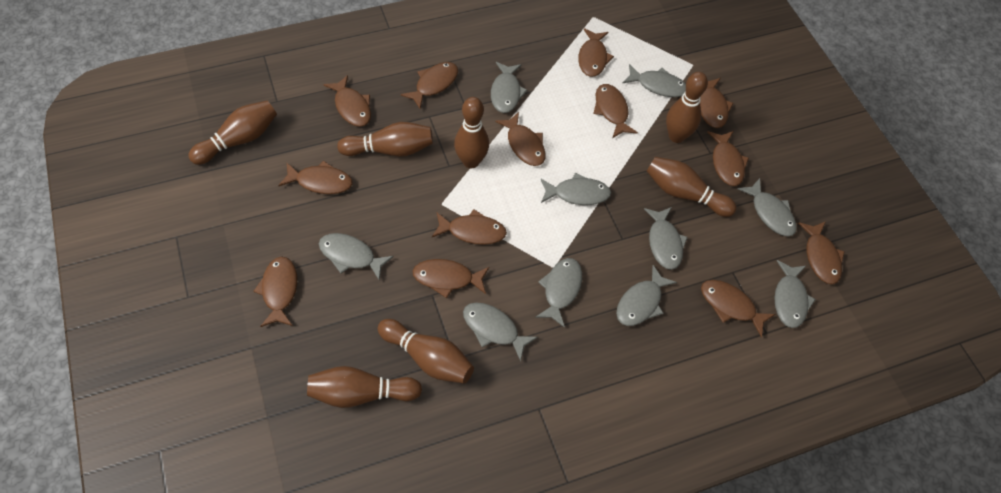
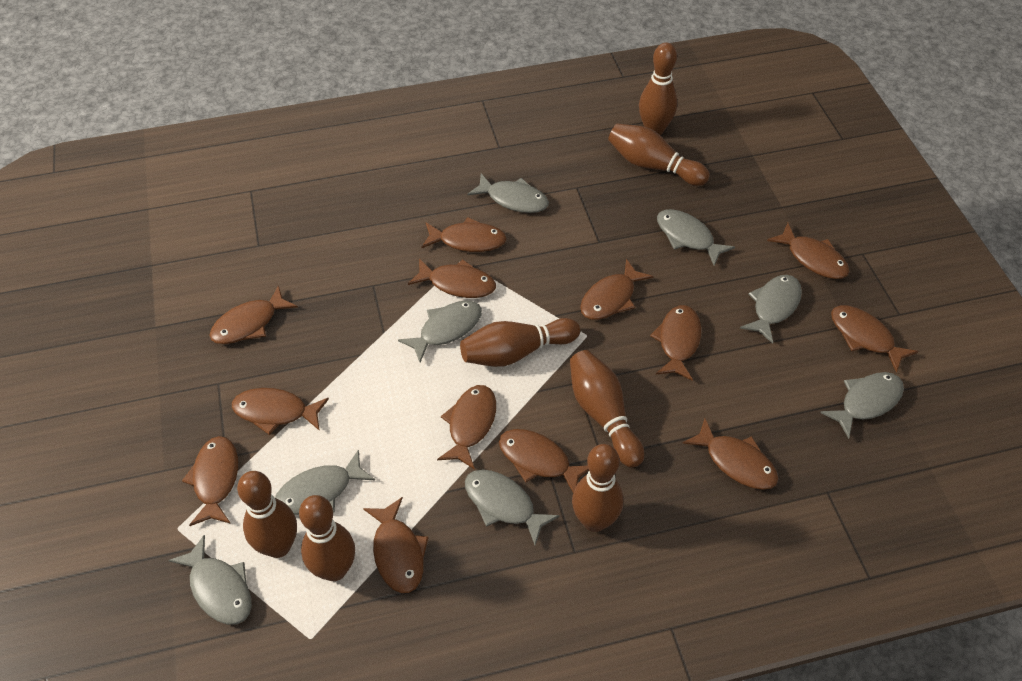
grey fish: [319,233,394,280] [463,302,538,362] [491,62,527,113] [535,258,582,328] [541,173,611,205] [616,265,677,326] [623,64,686,97] [644,207,688,270] [738,178,797,236] [774,260,816,328] = 10 -> [168,535,252,625] [275,449,375,515] [398,301,482,363] [465,470,560,545] [467,173,549,213] [657,209,735,266] [740,275,802,343] [820,372,904,439] = 8

